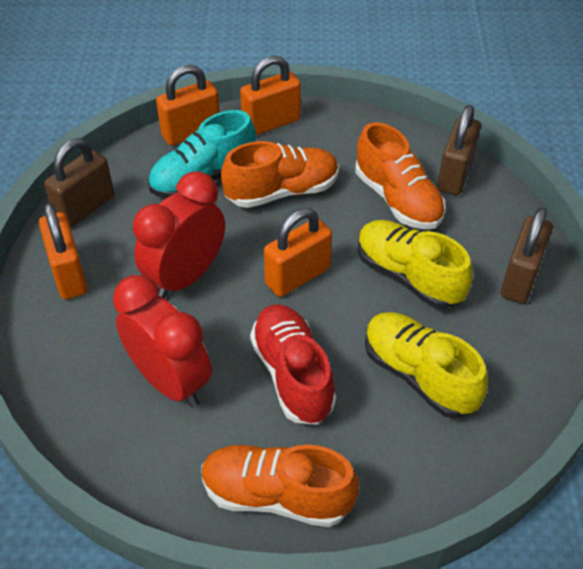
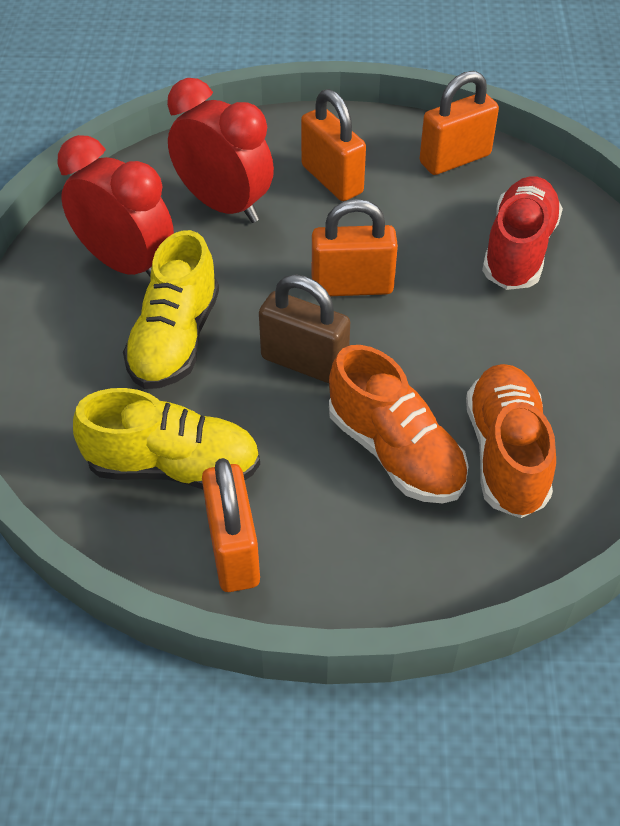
brown padlock: [44,138,114,228] [437,105,481,196] [501,207,552,303] = 3 -> [259,275,350,383] = 1
orange shoe: [202,445,359,527] [221,141,339,208] [355,122,446,230] = 3 -> [329,345,469,503] [466,364,556,518] = 2
turquoise shoe: [148,110,256,198] = 1 -> none = 0

